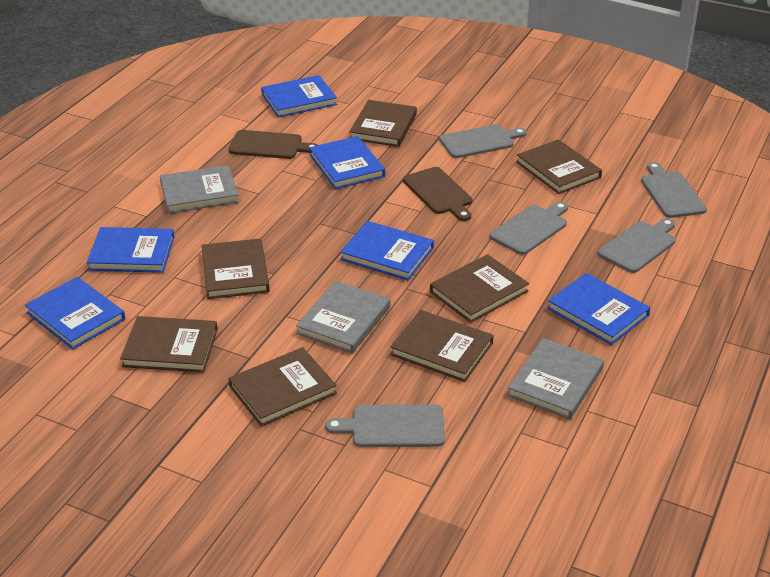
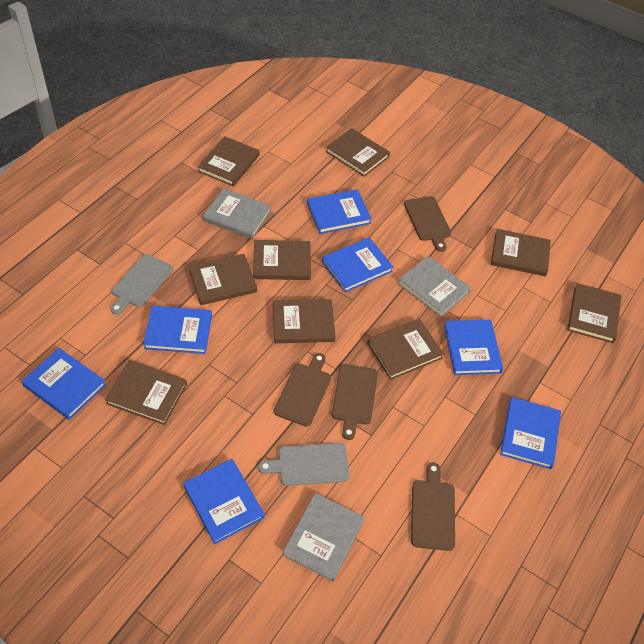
blue book: [25,277,125,350] [87,227,174,273] [261,75,337,118] [309,136,385,189] [340,221,434,280] [547,273,650,345] = 6 -> [21,348,106,420] [143,306,212,354] [183,459,264,544] [307,189,372,234] [322,237,393,293] [444,320,503,375] [500,397,561,469] = 7
brown book: [120,316,218,373] [202,239,270,299] [228,347,337,427] [349,100,417,147] [390,310,494,382] [430,254,529,323] [516,139,602,194] = 7 -> [105,360,187,425] [189,254,257,305] [198,136,259,186] [253,240,311,280] [273,299,336,343] [326,128,390,177] [367,319,444,380] [491,229,551,276] [567,283,621,343] = 9
brown cutting board: [229,130,318,159] [403,167,472,221] = 2 -> [274,353,331,426] [332,364,378,440] [404,196,451,252] [411,463,455,551] = 4
grey cutting board: [325,404,445,447] [439,124,527,158] [490,202,568,255] [598,218,676,273] [641,162,707,218] = 5 -> [110,254,173,315] [258,443,349,486] = 2

